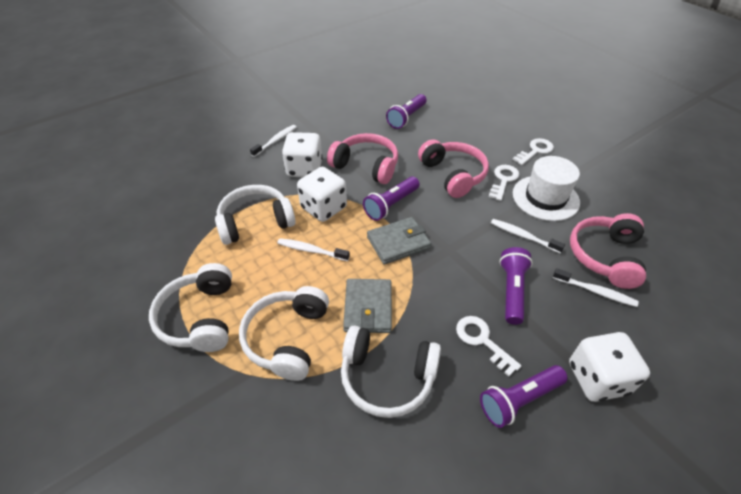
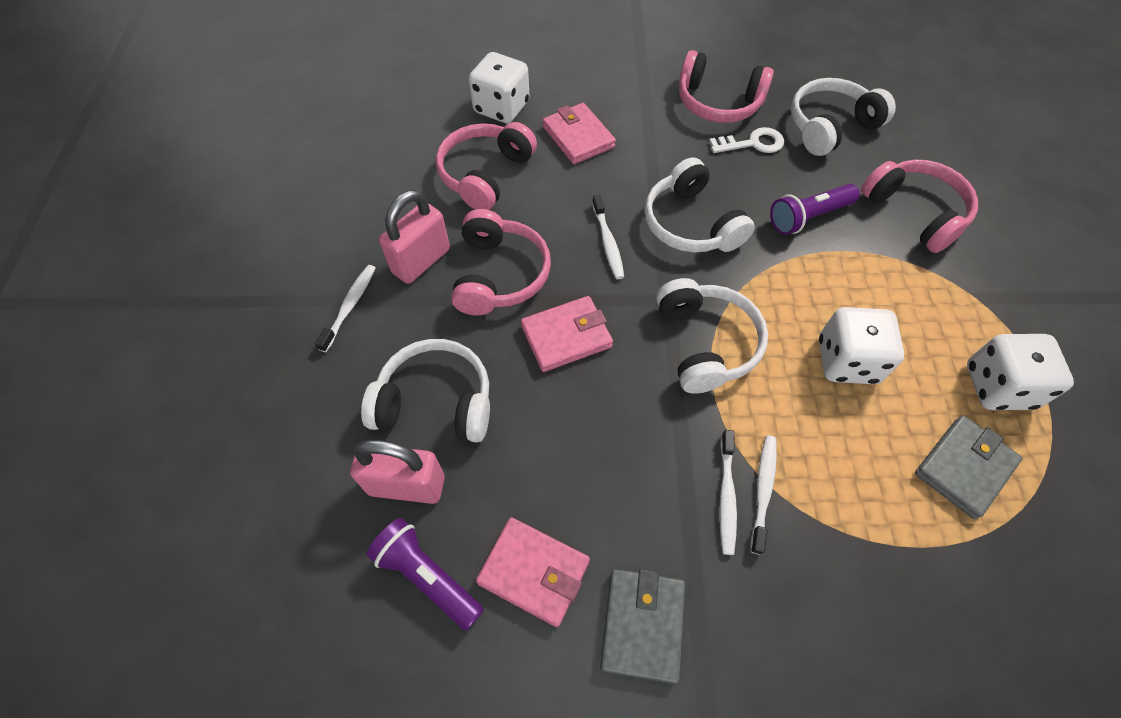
pink headphones: [327,133,398,184] [418,139,489,198] [570,213,646,289] = 3 -> [436,122,537,210] [451,209,551,315] [679,50,774,123] [861,159,978,253] = 4
pink padlock: none = 0 -> [350,440,445,504] [379,190,450,284] = 2
pink wallet: none = 0 -> [476,518,590,627] [521,296,613,372] [543,103,616,164] = 3
purple flashlight: [363,177,420,221] [386,94,426,129] [480,365,568,428] [499,247,533,325] = 4 -> [367,518,484,631] [770,184,860,235] = 2
white hat: [513,156,580,221] = 1 -> none = 0
white key: [456,316,521,377] [488,165,520,201] [512,138,554,165] = 3 -> [709,127,784,153] = 1

